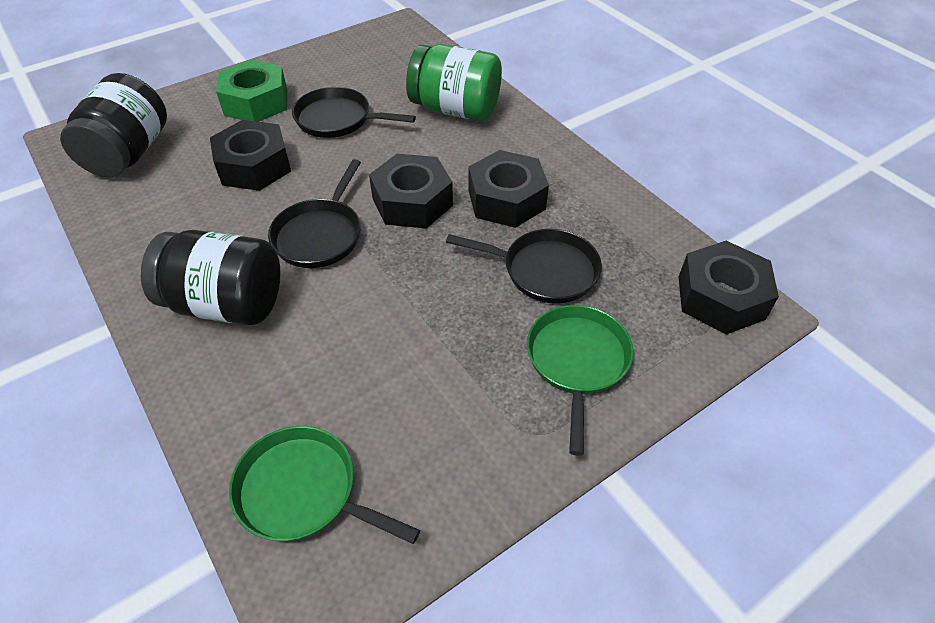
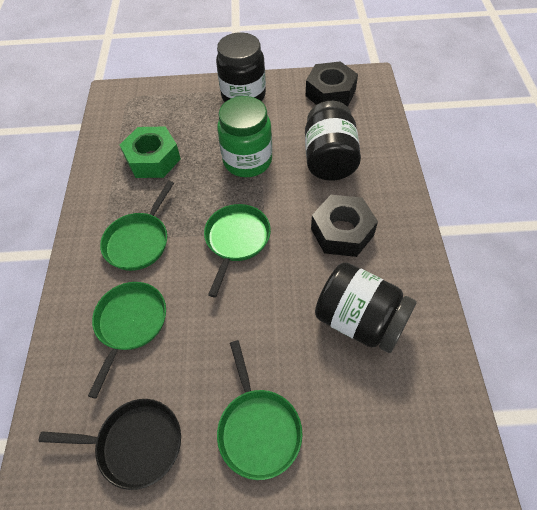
black jar: [60,73,167,177] [141,230,280,325] = 2 -> [216,32,266,102] [305,101,361,181] [315,262,417,353] = 3
black nut: [210,120,291,191] [369,154,453,228] [468,150,549,228] [679,241,779,335] = 4 -> [306,61,358,107] [311,195,378,257] = 2
black pan: [268,159,361,268] [292,87,416,138] [446,229,602,303] = 3 -> [38,399,181,490] = 1
green pan: [229,426,420,544] [527,305,634,456] = 2 -> [88,282,166,398] [100,181,174,271] [204,204,271,297] [217,340,302,480] = 4

